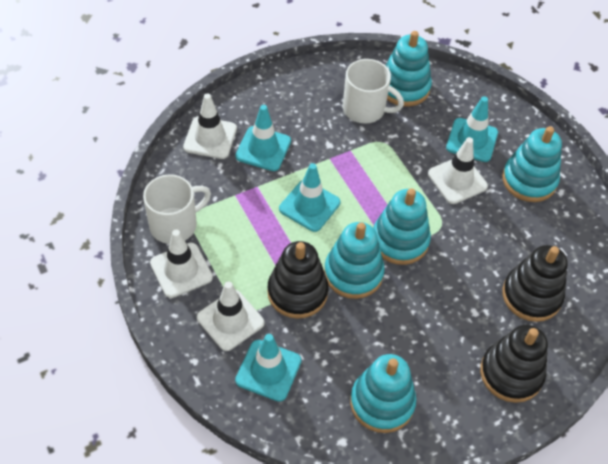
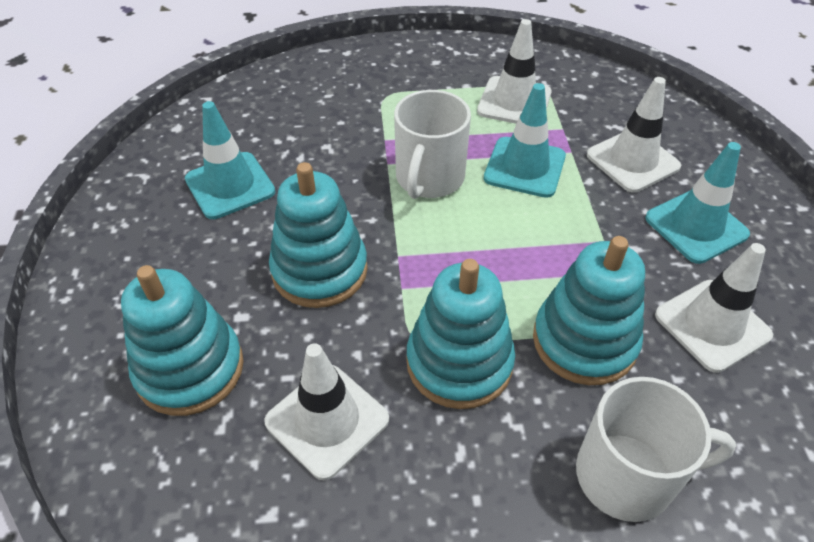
black stacking toy: [267,241,328,319] [480,325,548,403] [502,245,568,322] = 3 -> none = 0
turquoise stacking toy: [324,222,385,299] [350,354,416,433] [373,189,431,265] [385,31,432,107] [502,126,562,202] = 5 -> [121,265,244,416] [269,162,368,308] [406,259,515,409] [533,236,645,385] = 4
turquoise traffic cone: [235,105,291,171] [235,334,302,402] [279,163,340,232] [446,96,498,162] = 4 -> [185,101,275,219] [484,83,566,198] [645,142,750,264] = 3

